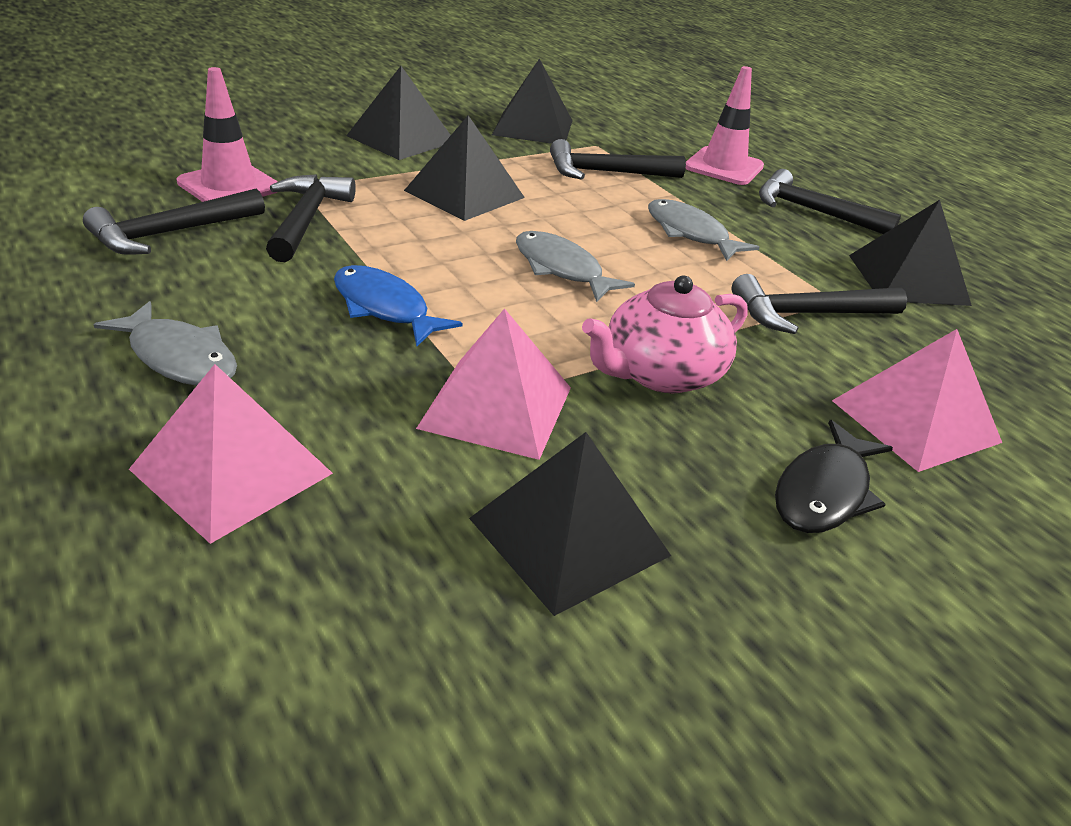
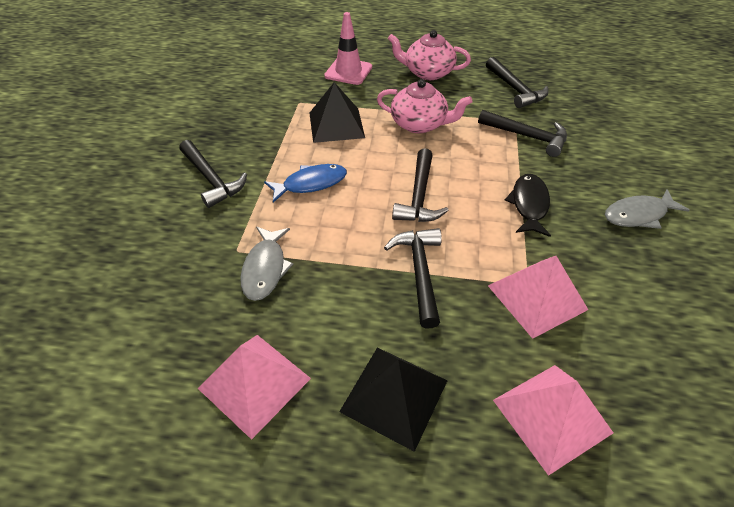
black pyramid: [346,66,451,160] [404,115,525,221] [469,432,671,616] [492,59,573,144] [849,200,972,306] = 5 -> [309,82,365,143] [339,347,448,452] = 2
grey fish: [93,301,237,386] [516,231,635,302] [648,199,759,261] = 3 -> [240,227,294,301] [605,189,690,229] = 2
pink teapot: [582,276,747,393] = 1 -> [377,79,472,133] [388,30,471,80] = 2
pink traffic cone: [176,67,278,202] [685,66,764,185] = 2 -> [324,12,372,85] = 1

